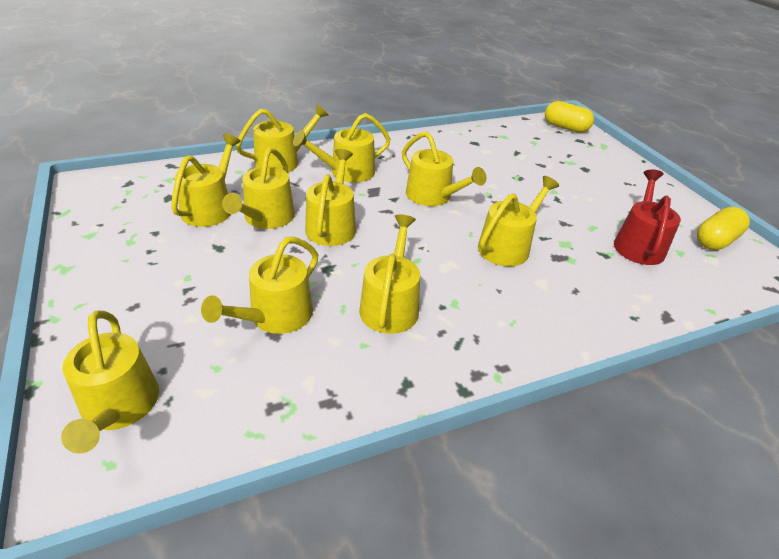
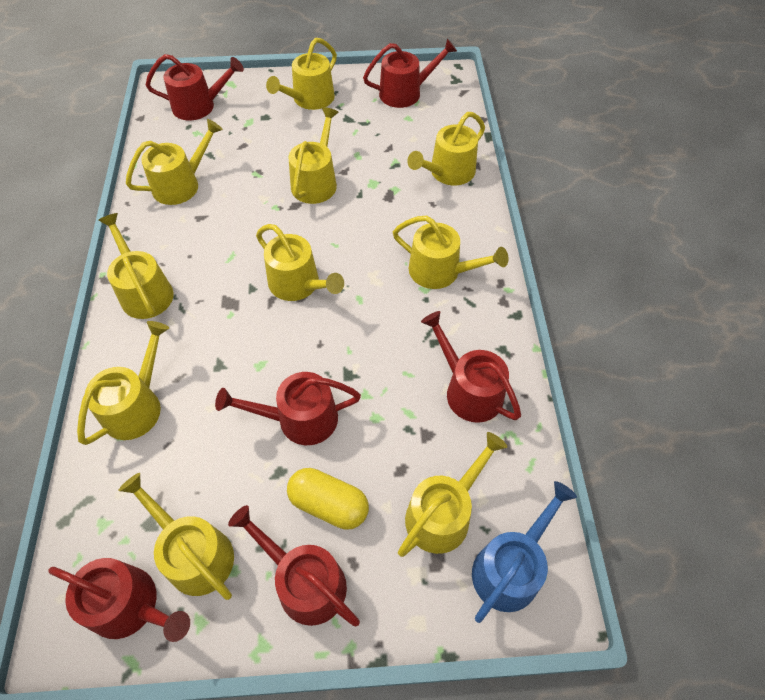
blue watering can: none = 0 -> [472,481,577,623] = 1
red watering can: [614,170,681,265] = 1 -> [48,558,190,642] [146,54,244,120] [215,372,361,445] [228,505,360,626] [363,38,457,108] [421,311,521,423] = 6
yellow capsule: [545,101,594,133] [697,207,750,250] = 2 -> [287,468,369,530] = 1

